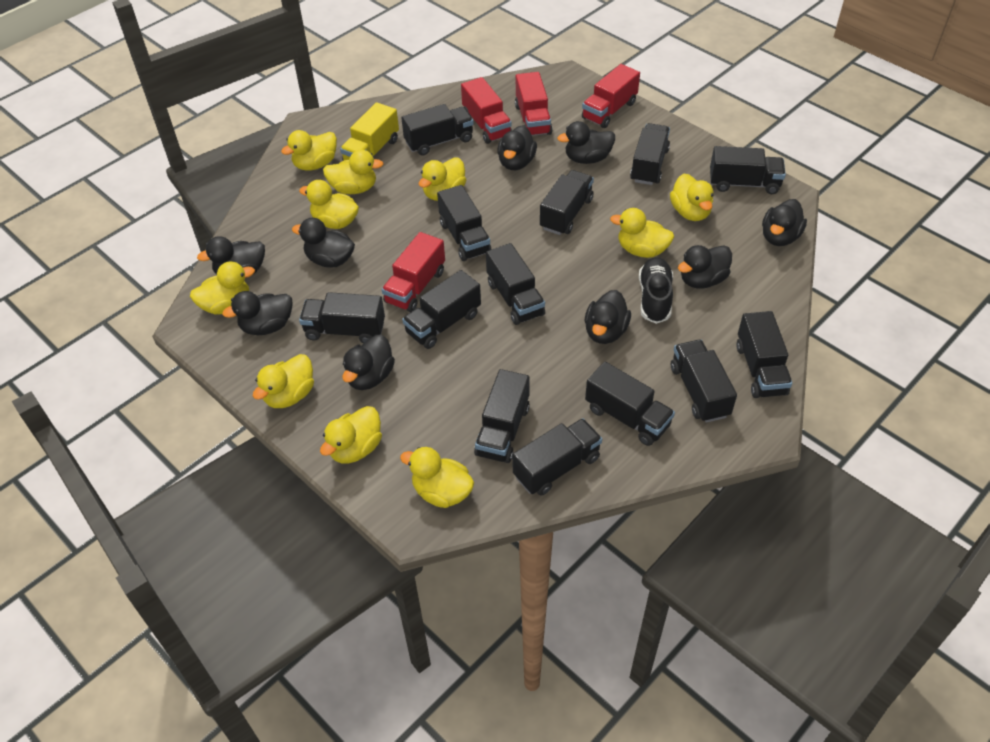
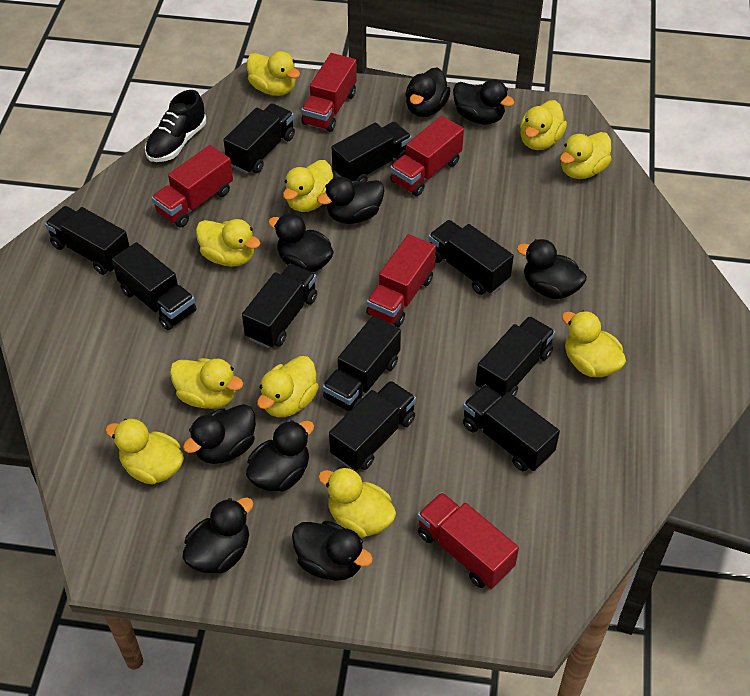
black truck: [299,292,385,343] [401,104,474,156] [402,270,481,349] [437,185,491,261] [474,369,530,463] [486,243,545,325] [512,418,602,496] [540,170,594,235] [585,362,675,446] [630,123,670,185] [671,340,737,423] [710,146,786,194] [736,311,792,398] = 13 -> [45,206,130,275] [112,242,197,330] [224,103,295,174] [242,264,317,348] [322,316,401,411] [329,381,416,471] [331,122,412,182] [428,220,514,295] [463,385,560,471] [476,316,555,397] = 10
red truck: [382,232,445,312] [461,77,512,144] [515,72,553,136] [582,64,640,128] = 4 -> [151,145,233,227] [301,53,357,132] [366,234,436,327] [390,116,464,196] [417,492,519,589] = 5
yellow truck: [340,102,399,161] = 1 -> none = 0

